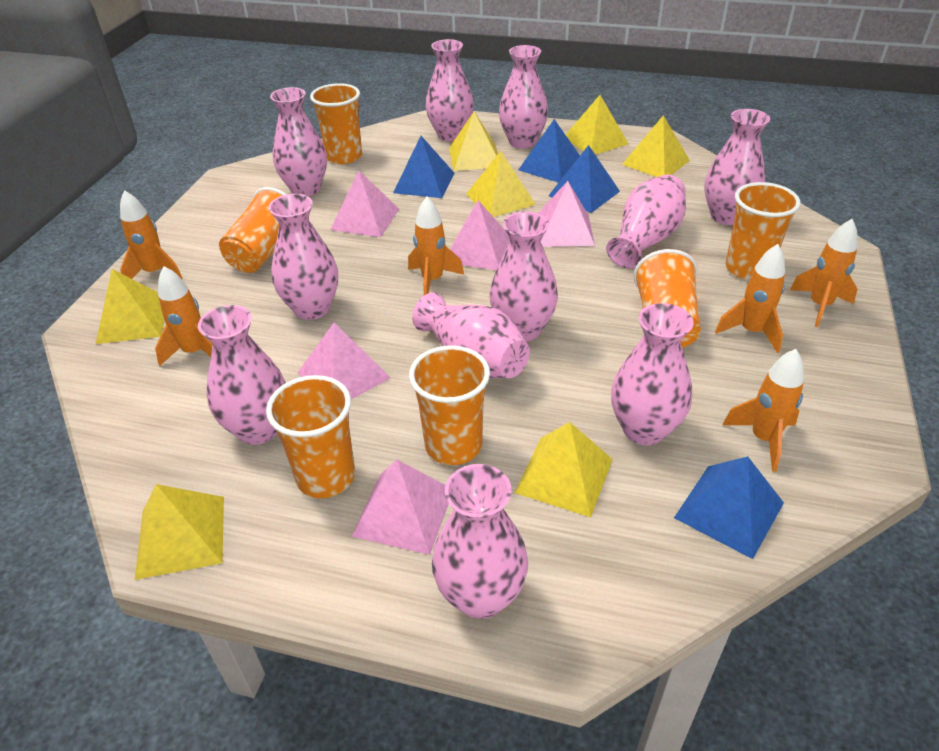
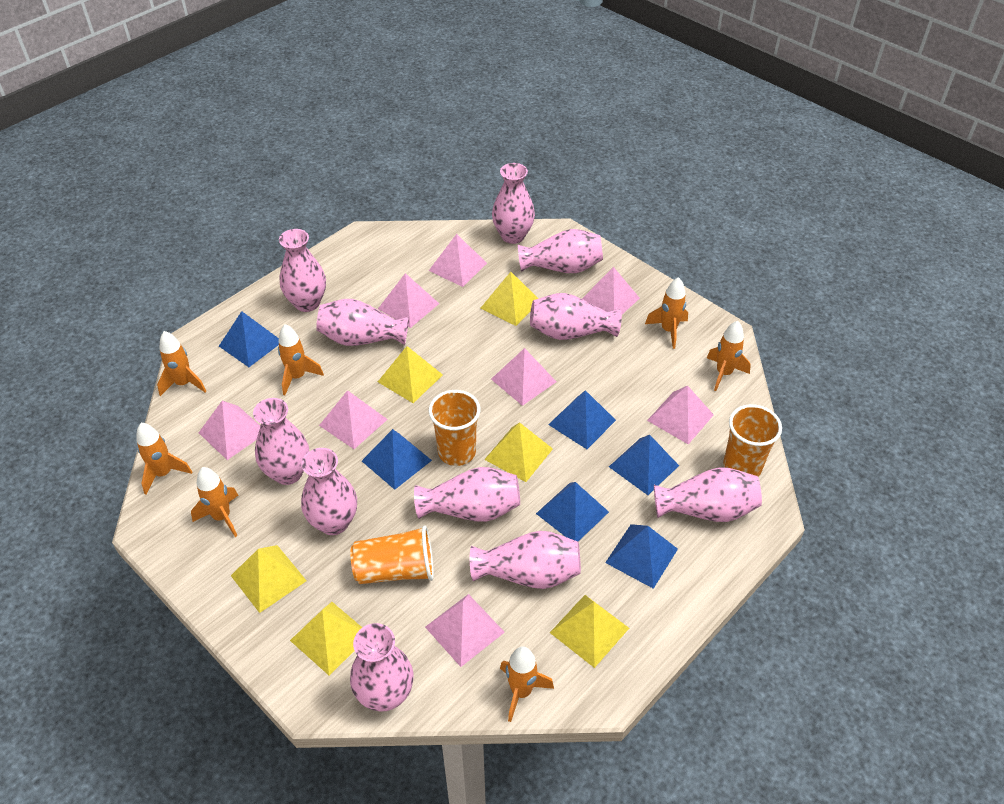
blue pyramid: [393,136,454,198] [518,119,580,183] [548,145,620,213] [674,456,784,559] = 4 -> [219,311,279,367] [362,429,432,490] [536,482,609,541] [548,390,616,449] [605,524,678,589] [609,435,679,495] = 6
orange cup: [219,187,287,273] [266,375,355,498] [310,83,362,164] [409,345,490,465] [633,249,701,348] [726,182,801,280] = 6 -> [350,525,434,584] [429,390,480,466] [723,404,782,477] = 3
orange rocket: [120,190,183,279] [155,266,213,366] [408,197,464,295] [715,244,785,353] [723,349,804,472] [790,219,858,327] = 6 -> [136,423,192,495] [157,331,206,396] [191,467,239,537] [278,324,324,395] [500,646,554,722] [645,277,688,349] [707,321,751,391] = 7
pink pyramid: [297,323,391,399] [330,170,399,237] [351,459,449,555] [451,200,510,270] [538,181,595,247] = 5 -> [199,401,260,460] [319,390,388,449] [378,273,439,328] [425,594,505,667] [429,234,487,287] [491,348,556,406] [582,267,640,314] [647,386,714,444] = 8
yellow pyramid: [96,269,165,344] [135,484,224,580] [449,111,498,171] [466,151,536,217] [515,422,613,517] [566,95,628,155] [622,115,690,177] = 7 -> [231,545,307,613] [290,602,362,675] [378,346,443,403] [480,272,538,326] [484,422,553,482] [550,595,629,668] = 6

